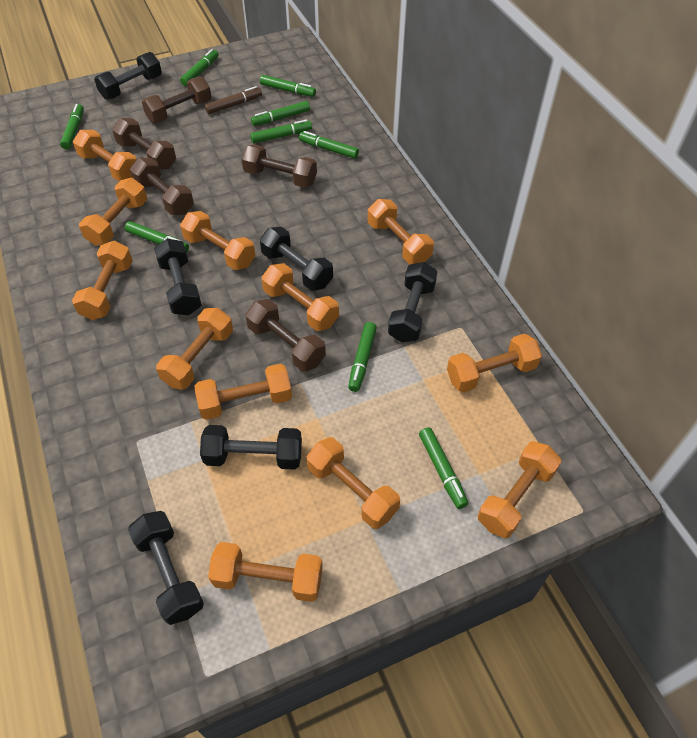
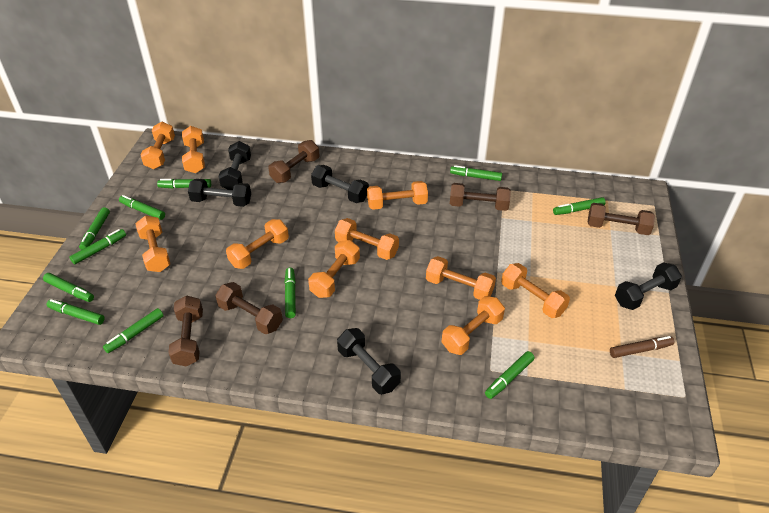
black dumbbell: [94,52,162,100] [128,511,204,625] [154,239,202,315] [200,425,302,470] [260,227,333,291] [388,262,437,342] = 6 -> [188,179,251,207] [218,141,251,190] [311,165,369,203] [337,328,401,394] [615,262,682,310] = 5
green marker: [60,104,84,150] [125,221,189,252] [180,49,218,86] [250,119,312,143] [251,101,310,126] [260,75,316,97] [299,131,359,159] [348,322,377,392] [419,427,468,509] = 9 -> [43,273,94,302] [46,299,105,325] [70,229,126,264] [79,207,110,250] [103,308,164,353] [119,195,165,220] [157,179,211,188] [284,268,296,318] [450,165,502,181] [485,351,535,399] [553,197,606,215] = 11
orange dumbbell: [72,241,133,320] [73,130,136,181] [79,178,147,246] [156,308,233,389] [180,211,256,270] [194,364,292,420] [208,542,323,602] [261,263,339,331] [307,437,400,529] [368,199,434,264] [447,334,542,392] [478,441,561,538] = 12 -> [135,216,170,272] [141,122,175,169] [182,126,205,173] [226,219,289,269] [308,240,360,298] [335,218,399,260] [367,181,428,210] [426,256,496,300] [442,296,505,355] [501,263,570,318] = 10

